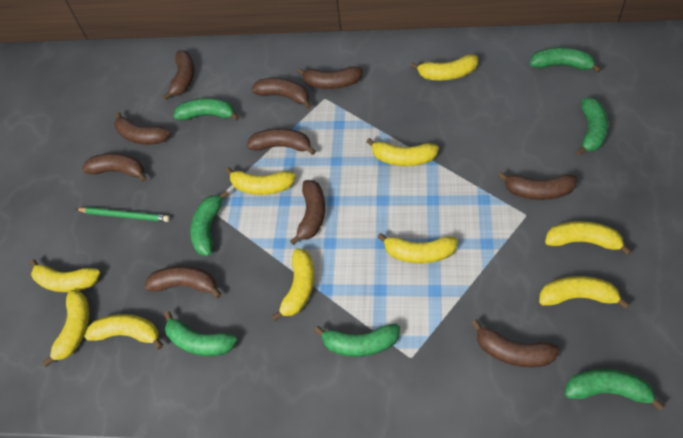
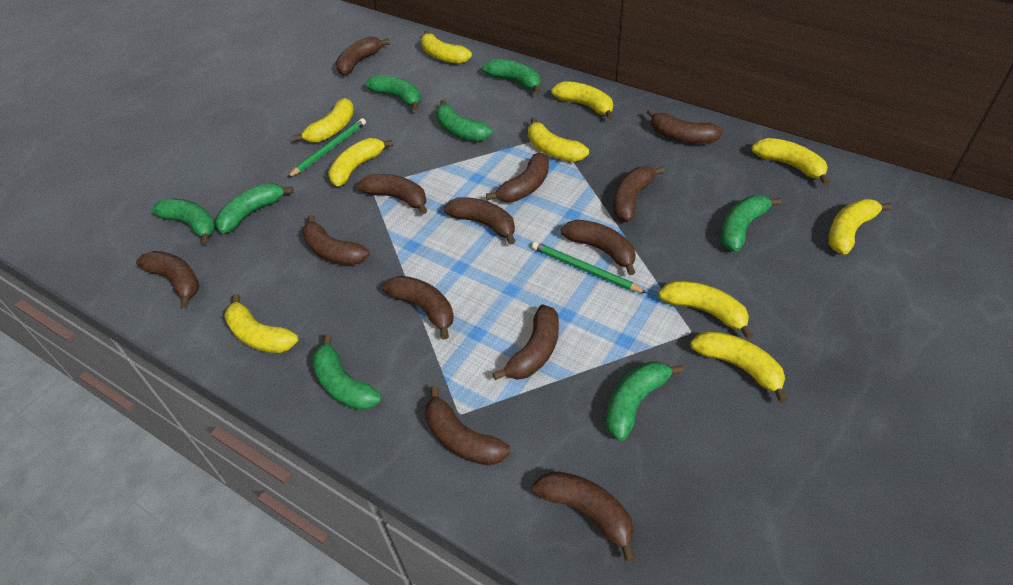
brown banana: [82,153,147,182] [114,112,171,145] [144,266,221,298] [163,50,195,100] [247,128,316,155] [251,78,311,109] [290,180,325,245] [297,66,363,89] [471,319,560,367] [498,172,577,200] = 10 -> [136,251,200,308] [302,215,370,265] [336,36,390,75] [357,174,427,214] [383,276,454,340] [425,386,510,465] [443,197,515,245] [486,153,549,202] [493,304,559,380] [532,471,635,562] [561,220,636,275] [613,166,665,222] [647,109,723,144] = 13
green banana: [164,311,237,356] [173,98,239,121] [191,190,229,256] [314,324,400,357] [530,48,602,73] [565,369,665,411] [576,98,608,156] = 7 -> [152,199,216,244] [215,183,294,234] [312,334,382,411] [365,75,421,111] [436,99,492,141] [483,59,541,94] [606,362,684,441] [721,196,781,252] = 8
green pencil: [76,207,170,222] = 1 -> [287,118,366,178] [532,242,647,293] = 2

